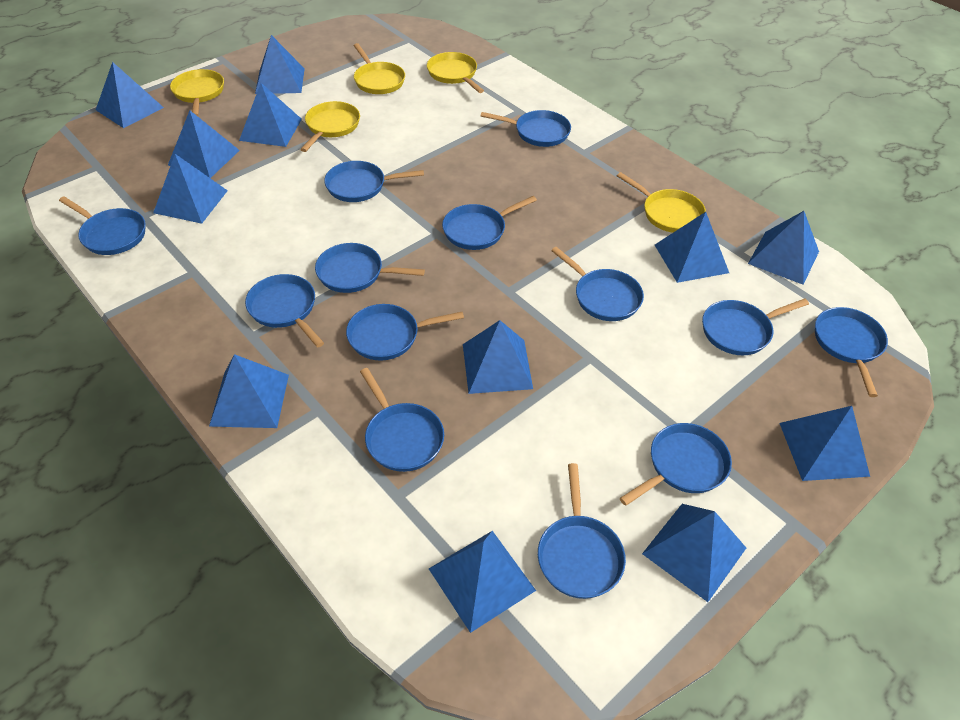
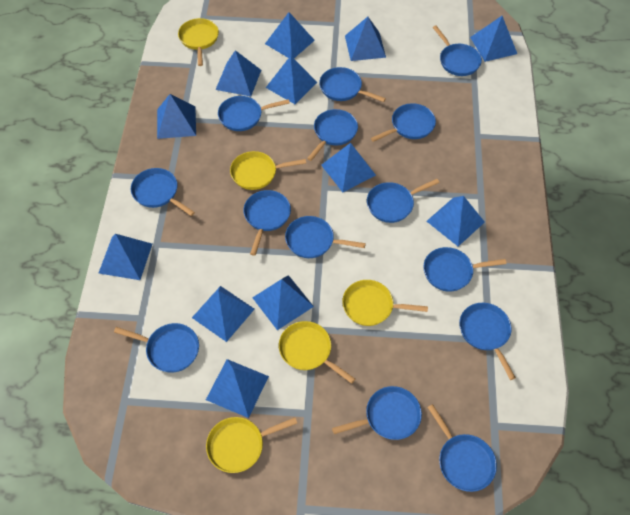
blue pan: [59,196,146,255] [245,274,324,348] [315,243,425,293] [324,161,424,202] [346,304,464,361] [360,368,444,472] [442,196,537,250] [480,110,571,147] [538,463,626,599] [551,247,644,321] [620,423,732,506] [702,298,809,355] [815,307,888,397] = 13 -> [114,323,199,373] [131,168,195,216] [218,96,290,131] [243,190,291,256] [285,216,366,258] [307,109,358,161] [319,67,386,102] [332,386,422,440] [367,179,440,223] [371,103,436,142] [424,247,506,292] [427,404,497,492] [433,25,482,76] [459,303,516,380] = 14

